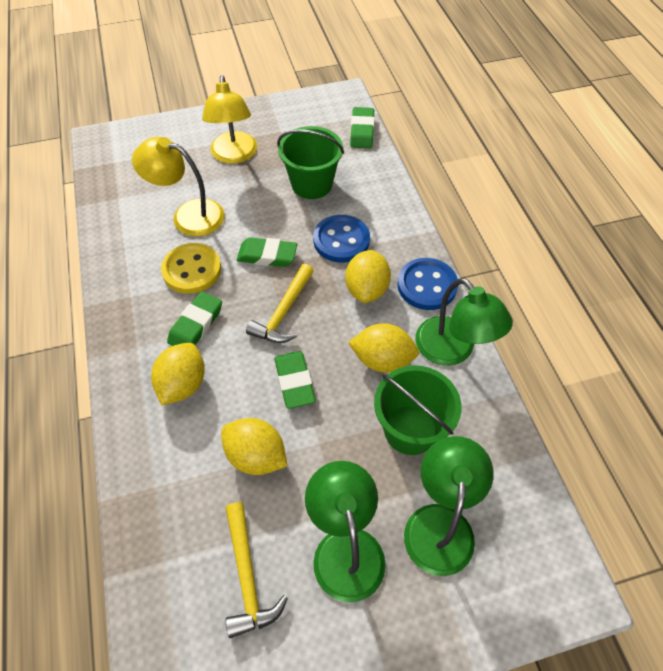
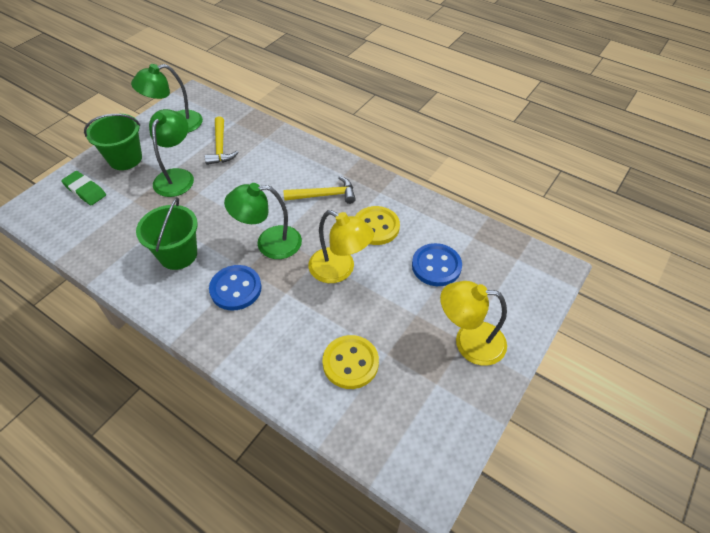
green eraser: [167,292,222,346] [237,237,297,267] [274,351,316,409] [350,107,375,148] = 4 -> [61,171,106,205] = 1
yellow button: [161,243,221,294] = 1 -> [322,335,379,389] [355,206,400,245] = 2
yellow lemon: [151,343,205,405] [221,418,287,475] [345,250,391,303] [348,323,419,373] = 4 -> none = 0

